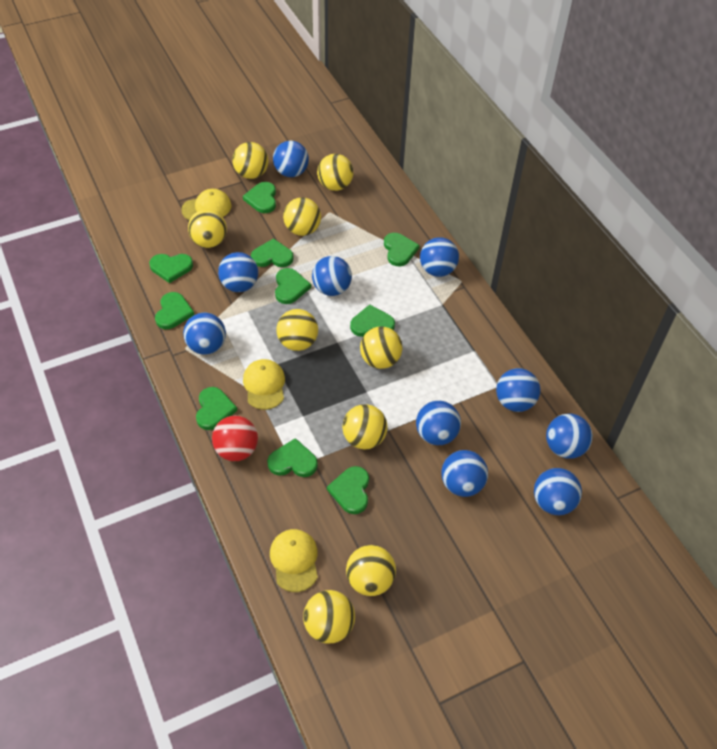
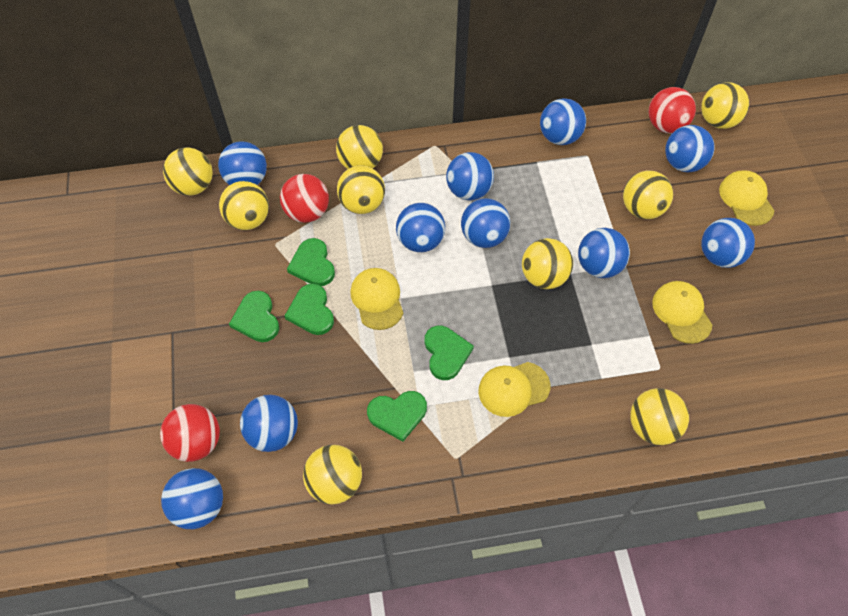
green heart: [149,254,193,283] [155,292,194,329] [196,387,237,430] [243,182,276,213] [251,238,294,267] [267,438,318,477] [275,268,311,304] [327,466,369,514] [350,305,395,337] [384,233,420,266] = 10 -> [229,291,279,342] [285,283,334,335] [287,238,335,286] [367,391,427,442] [425,325,474,380] = 5
red ball: [212,416,258,461] = 1 -> [160,404,220,462] [280,174,329,223] [649,87,696,133] = 3
yellow cap: [181,189,231,220] [243,359,285,410] [270,529,318,592] = 3 -> [350,268,403,330] [478,362,550,417] [652,281,712,344] [719,170,774,226] = 4

